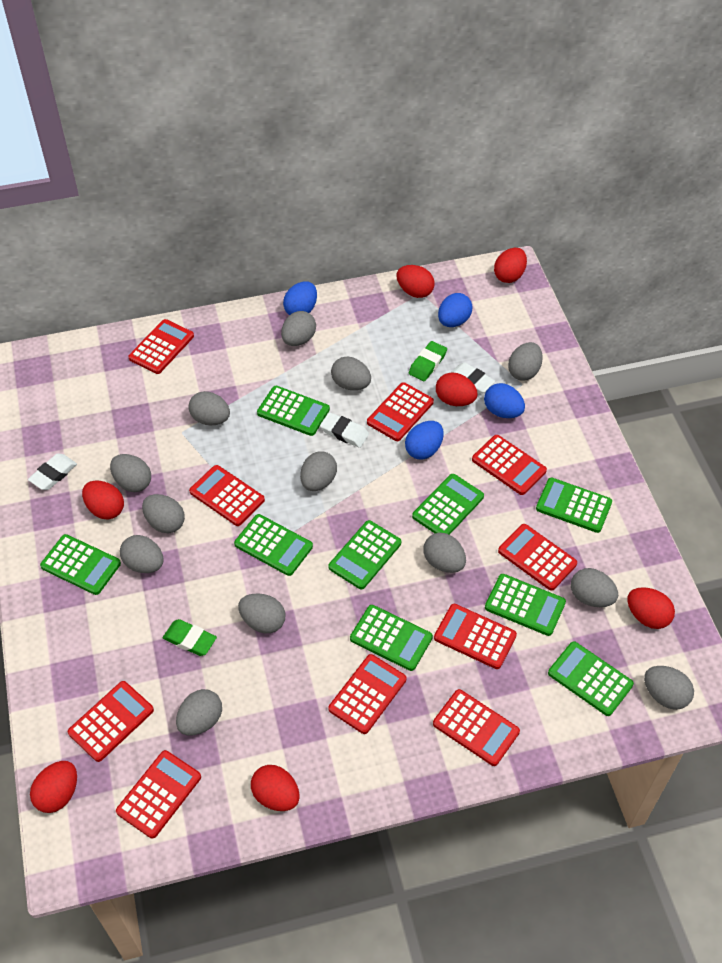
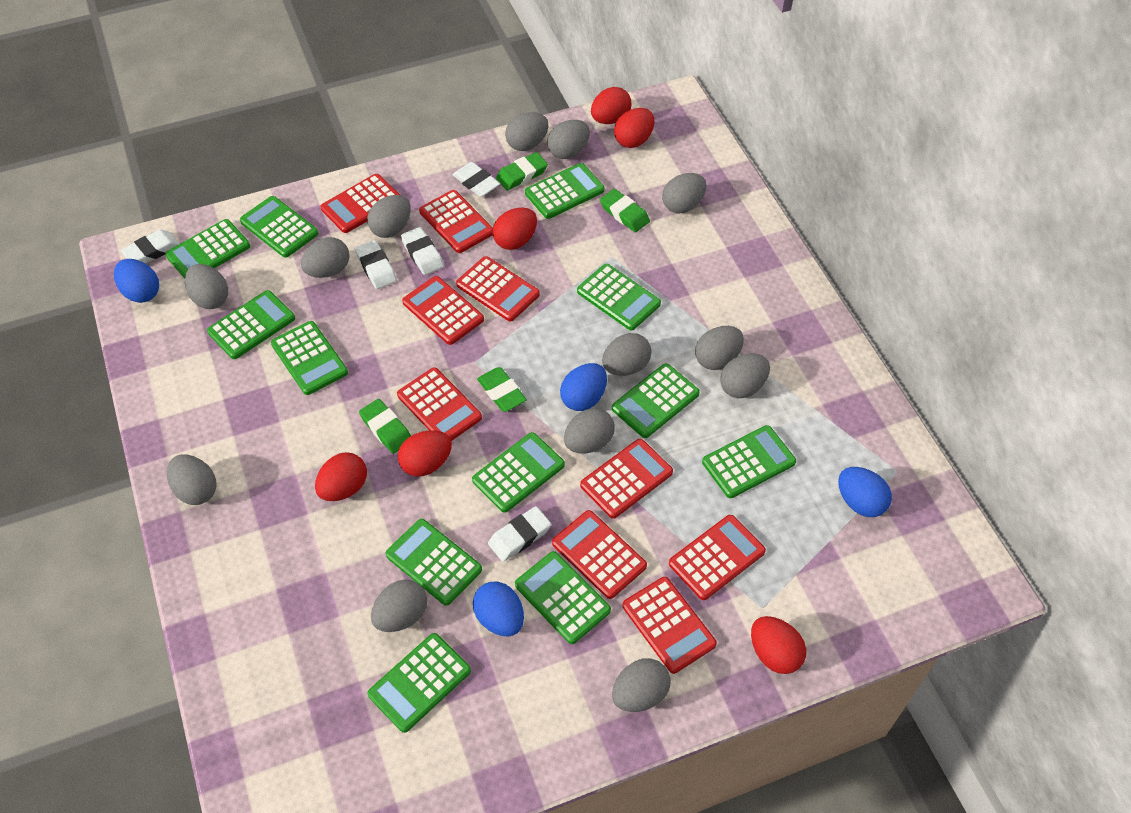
green calculator: [40,534,121,595] [234,514,313,576] [257,386,330,436] [329,520,401,589] [350,605,433,671] [412,474,484,535] [485,574,566,636] [536,477,612,533] [548,641,634,716] = 9 -> [165,219,250,279] [207,290,295,359] [240,196,319,258] [271,321,348,395] [368,633,471,733] [386,519,482,606] [472,432,565,513] [515,551,611,644] [525,163,605,219] [577,264,661,330] [612,363,700,438] [702,425,796,498] = 12
green eraser: [163,619,217,656] [409,341,447,381] = 2 -> [359,399,411,454] [477,367,527,412] [496,152,548,190] [600,189,650,232] = 4
red calculator: [68,681,154,762] [116,750,201,839] [128,319,194,374] [189,465,265,526] [328,654,406,734] [367,382,434,441] [433,689,520,766] [434,604,517,669] [472,435,547,495] [498,524,577,591] = 10 -> [320,174,400,233] [397,367,482,441] [402,276,484,345] [419,190,493,253] [456,256,540,322] [552,510,647,599] [580,439,673,519] [622,577,717,674] [669,515,766,600] = 9
red egg: [30,761,77,813] [82,480,124,520] [251,765,300,811] [397,265,435,298] [436,373,478,406] [494,248,527,283] [627,587,675,629] = 7 -> [315,452,367,501] [398,430,452,476] [493,208,537,250] [591,87,631,124] [614,108,654,148] [751,616,806,674] = 6
white eraser: [28,454,77,490] [320,412,369,448] [451,363,495,394] = 3 -> [121,230,179,264] [355,240,397,289] [401,227,444,275] [453,162,500,197] [488,506,551,562] = 5

